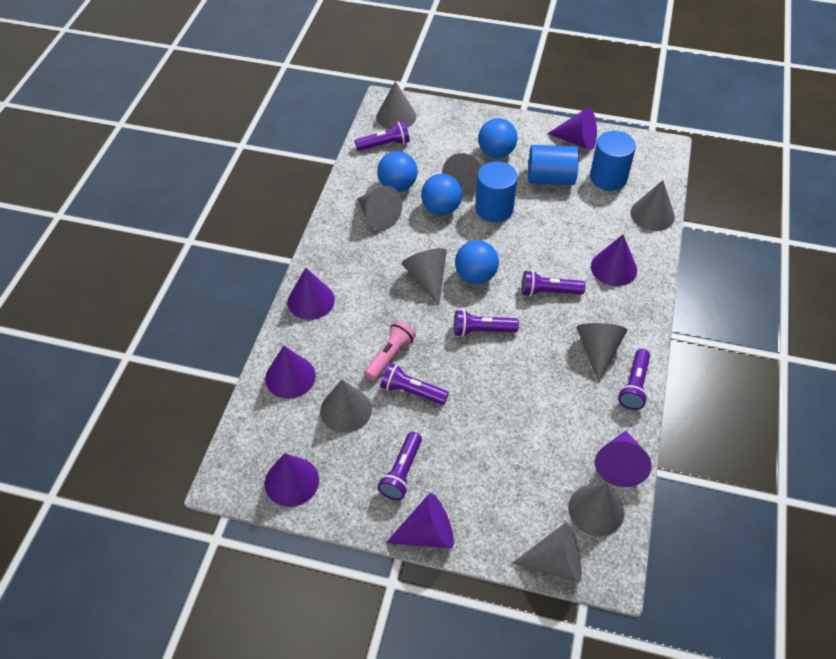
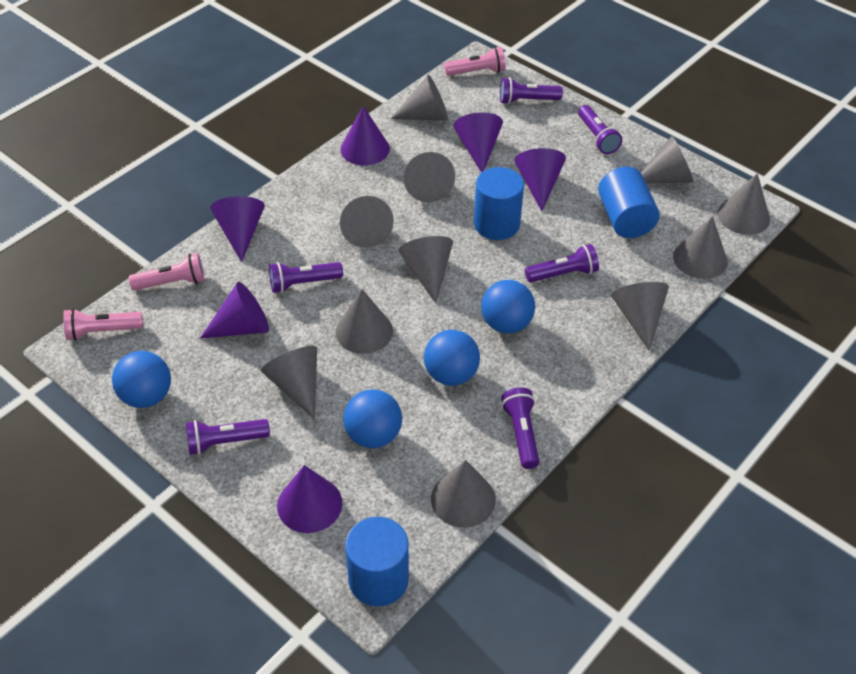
grey cone: [320,380,372,433] [357,186,402,230] [377,81,416,130] [402,248,447,305] [442,153,481,196] [512,522,582,583] [568,483,624,537] [577,323,628,383] [630,180,675,231] = 9 -> [261,346,317,419] [336,289,393,354] [340,196,394,248] [391,75,448,120] [399,236,453,303] [403,152,455,202] [431,460,496,528] [611,282,669,351] [641,136,693,184] [673,216,728,279] [717,173,770,235] = 11
pink flashlight: [364,320,416,380] = 1 -> [63,308,143,341] [129,253,205,291] [444,47,506,76] = 3
purple cone: [265,346,316,399] [265,453,319,507] [288,268,335,320] [386,493,454,548] [547,108,597,150] [591,235,637,286] [595,431,652,487] = 7 -> [200,282,269,339] [210,196,265,262] [277,465,342,533] [340,106,390,166] [453,112,503,173] [514,148,566,211] = 6

